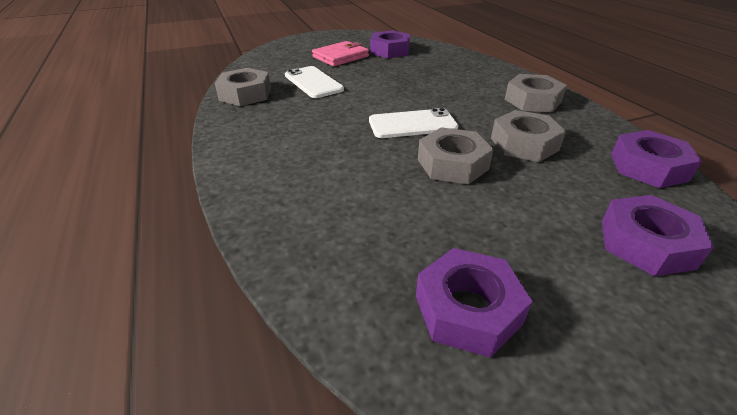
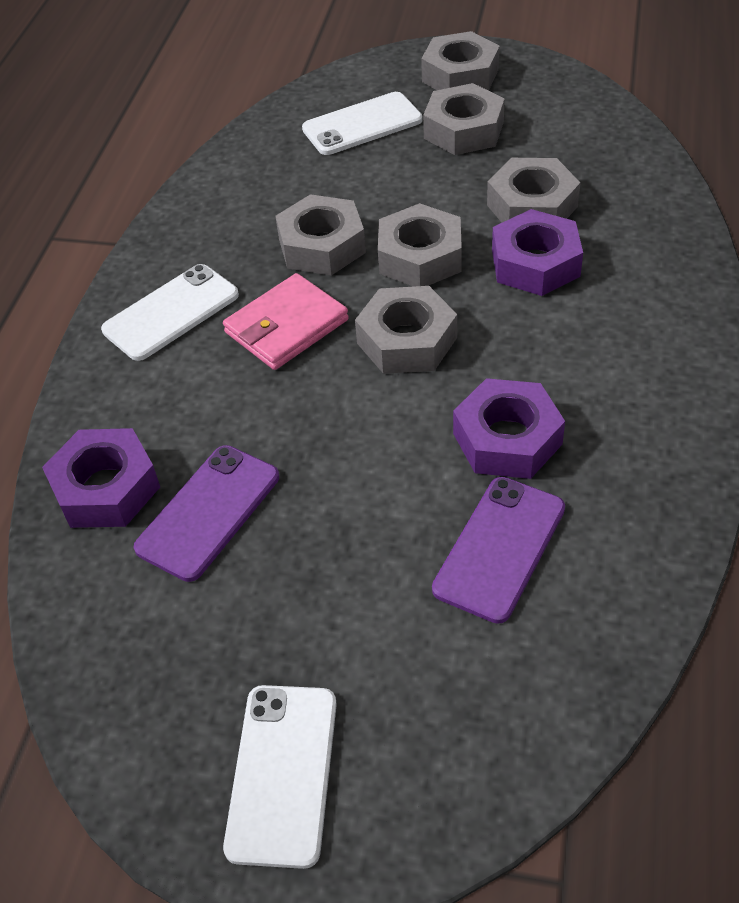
grey nut: [215,68,271,106] [418,127,494,185] [491,110,566,162] [505,74,567,112] = 4 -> [275,194,366,276] [355,286,457,374] [378,203,462,287] [421,31,500,91] [423,83,505,155] [487,158,580,222] = 6
purple nut: [370,30,410,58] [416,248,533,358] [602,195,714,276] [611,130,702,188] = 4 -> [42,428,160,528] [453,378,565,479] [492,209,583,296] = 3
purple phone: none = 0 -> [134,445,279,582] [432,477,565,624] = 2
white phone: [285,66,344,98] [369,108,459,138] = 2 -> [101,264,239,361] [223,685,337,869] [302,92,423,155] = 3

